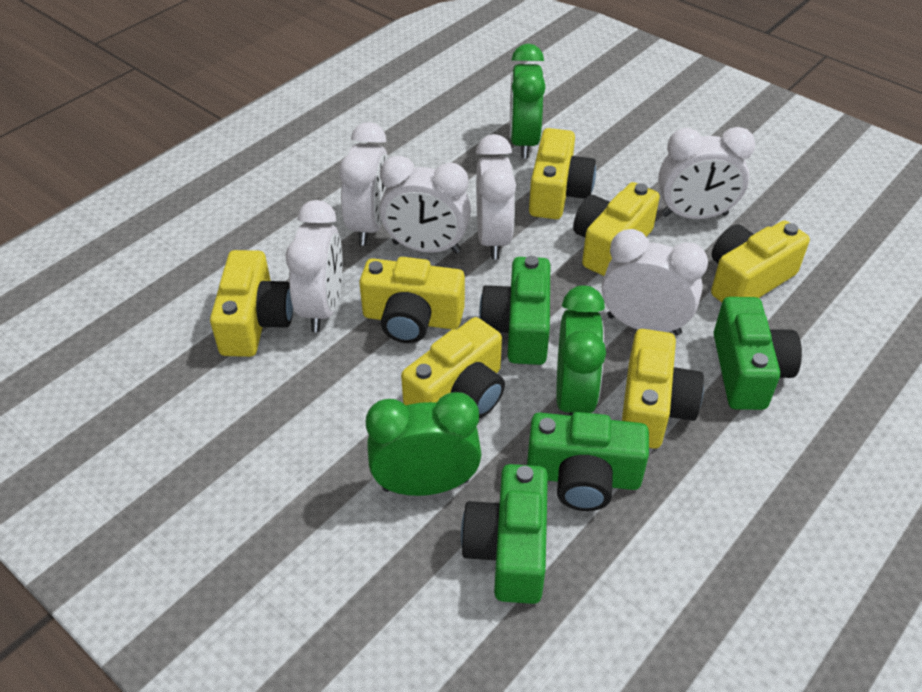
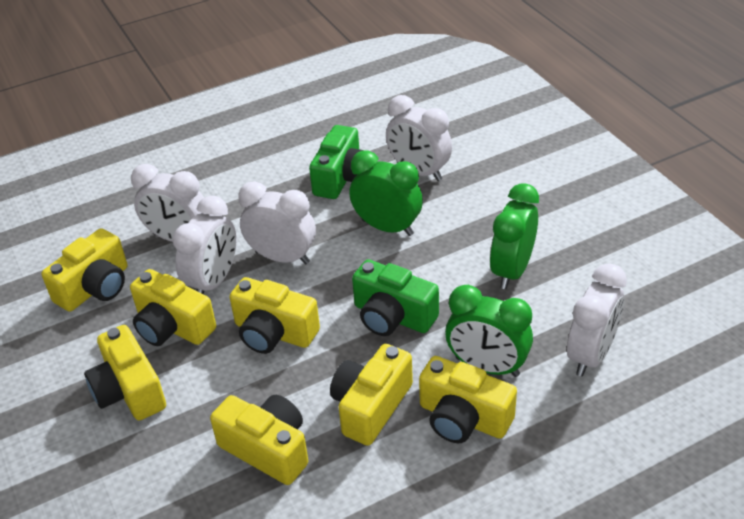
green camera: [461,464,548,604] [479,256,550,365] [527,412,649,511] [714,297,802,410] = 4 -> [309,125,364,199] [352,259,439,336] = 2
white clock: [285,200,343,332] [339,122,388,246] [380,156,471,254] [476,134,516,259] [602,229,708,335] [658,127,755,219] = 6 -> [131,164,204,242] [173,196,236,294] [238,181,316,265] [386,95,452,181] [567,263,627,377] = 5

